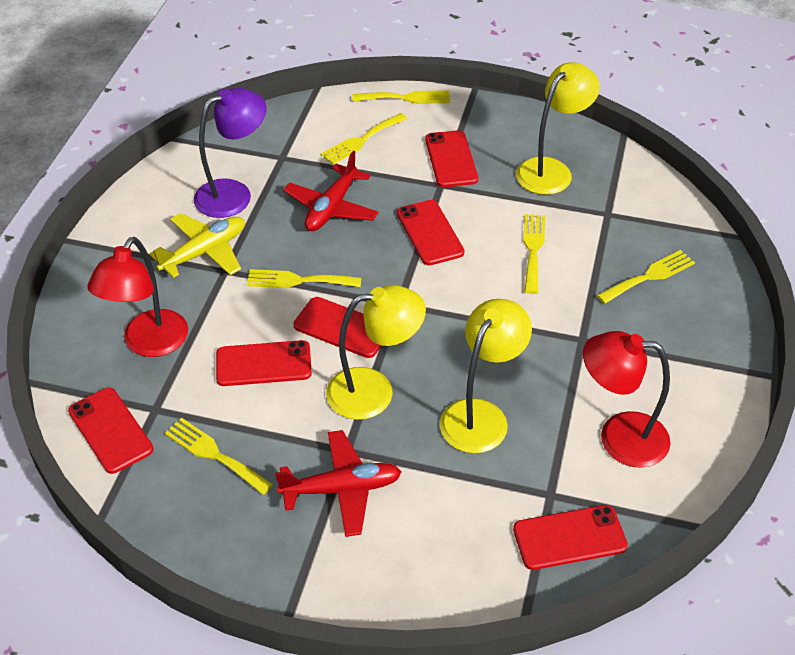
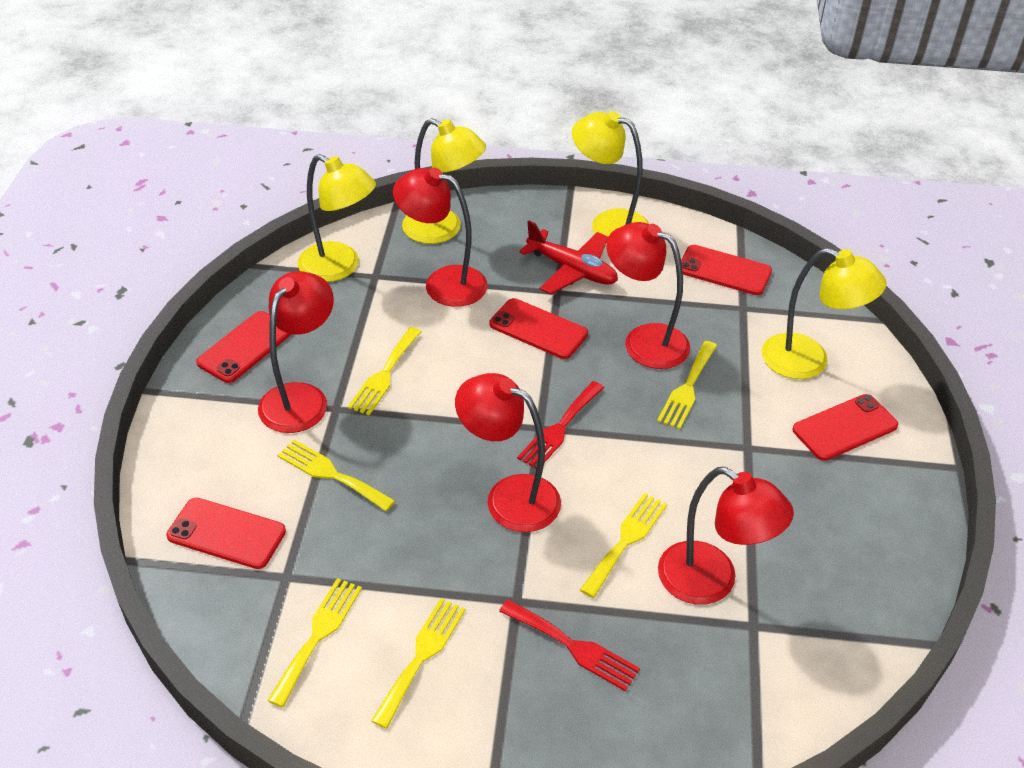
purple lamp: [194,87,266,218] = 1 -> none = 0
red fork: none = 0 -> [499,599,640,691] [517,381,604,468] = 2
red lamp: [87,237,188,357] [583,331,670,468] = 2 -> [258,271,334,433] [393,167,488,307] [455,373,561,532] [606,222,690,369] [658,467,794,605] = 5
red phone: [68,387,153,474] [216,340,312,386] [293,297,382,358] [397,200,464,265] [425,130,478,187] [513,505,628,570] = 6 -> [166,498,286,569] [196,311,292,383] [490,298,588,359] [681,245,772,295] [793,394,899,461] = 5
red plane: [275,430,401,537] [283,151,379,231] = 2 -> [519,221,618,294] = 1
yellow lamp: [326,285,426,420] [440,299,532,453] [516,62,600,195] = 3 -> [298,154,376,282] [402,118,486,244] [572,111,650,243] [762,248,887,379] = 4
yellow plane: [150,213,245,278] = 1 -> none = 0

